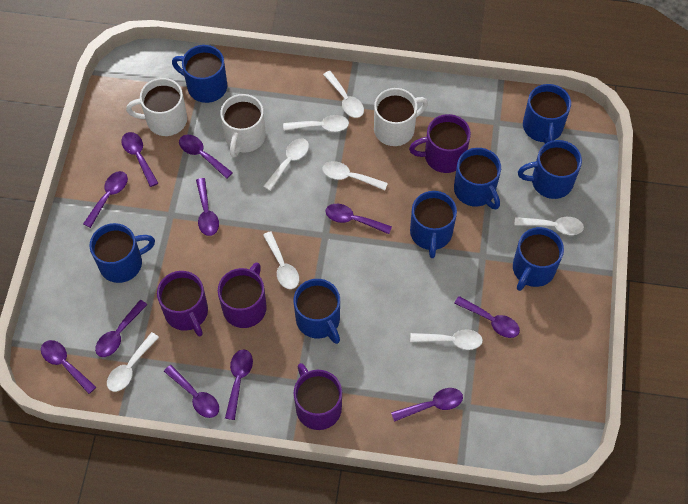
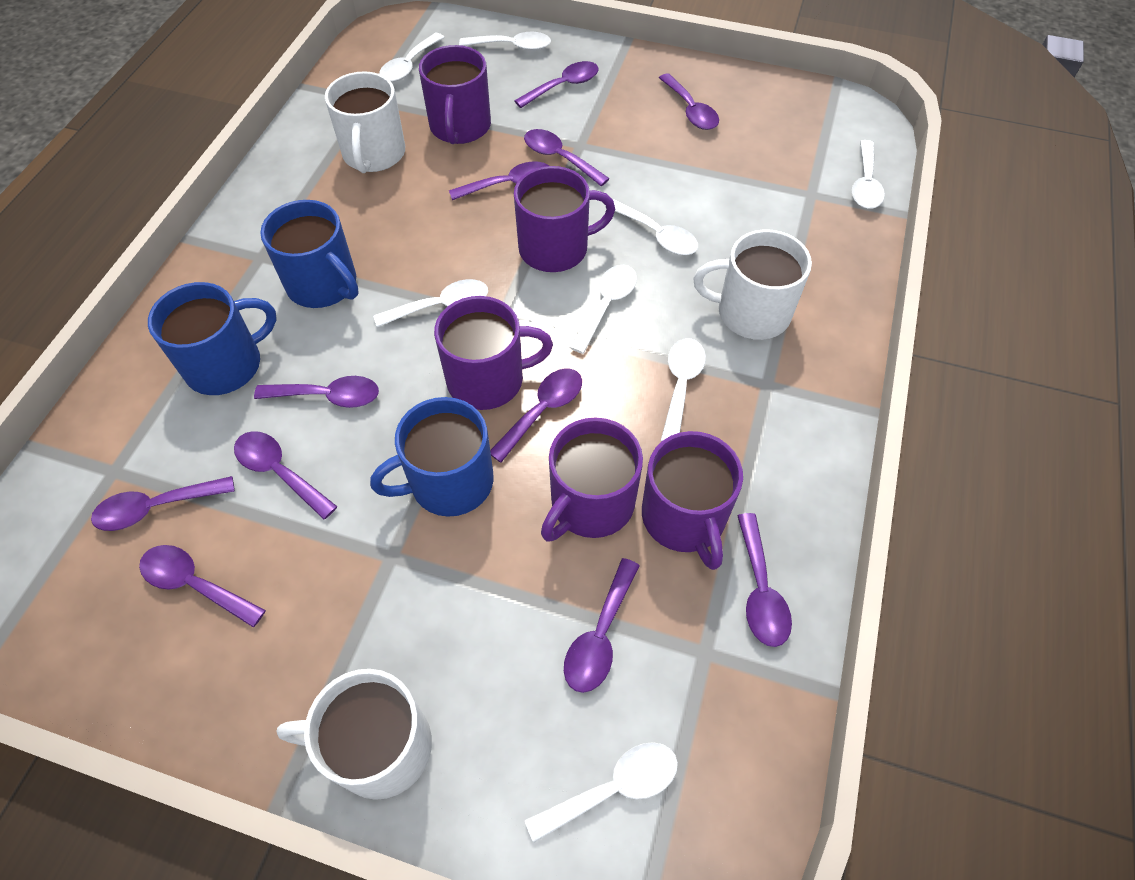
blue mug: [90,223,155,283] [172,45,227,103] [294,279,340,344] [410,191,457,258] [454,148,501,210] [513,227,564,291] [518,140,582,199] [523,84,571,144] = 8 -> [148,282,277,395] [260,200,359,308] [370,397,494,517] = 3
purple mug: [157,271,208,336] [218,262,267,328] [294,363,342,430] [409,114,471,173] = 4 -> [419,45,491,144] [434,296,553,410] [514,166,615,272] [541,417,643,542] [642,431,743,570] = 5

